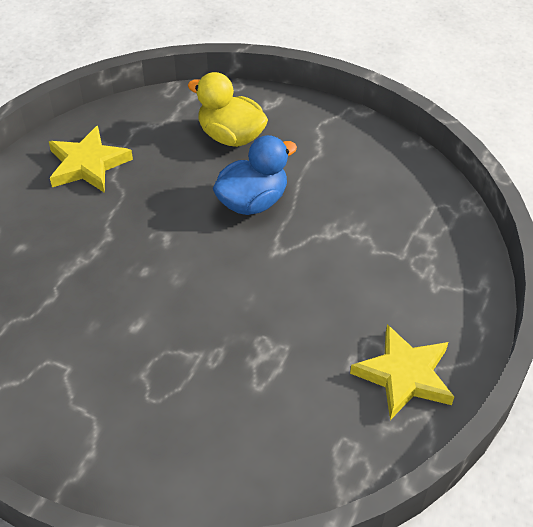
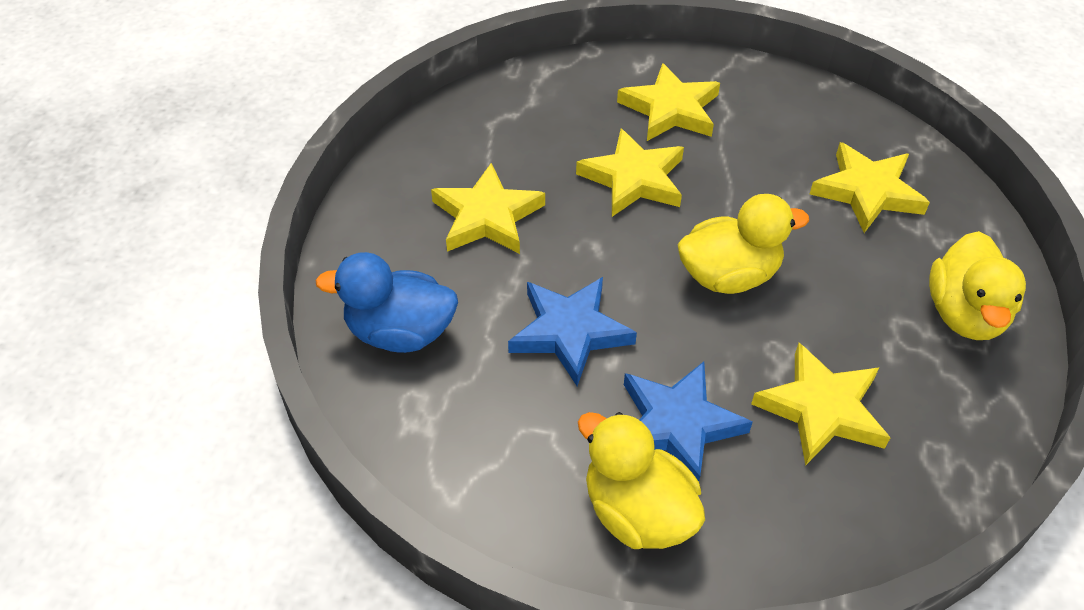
blue star: none = 0 -> [508,277,637,386] [624,361,753,481] = 2
yellow duck: [187,72,268,147] = 1 -> [578,412,705,549] [677,194,809,294] [929,231,1026,340] = 3
yellow star: [49,126,133,193] [350,324,454,420] = 2 -> [431,163,545,254] [576,129,684,217] [617,63,720,141] [751,343,891,466] [810,142,930,233] = 5

